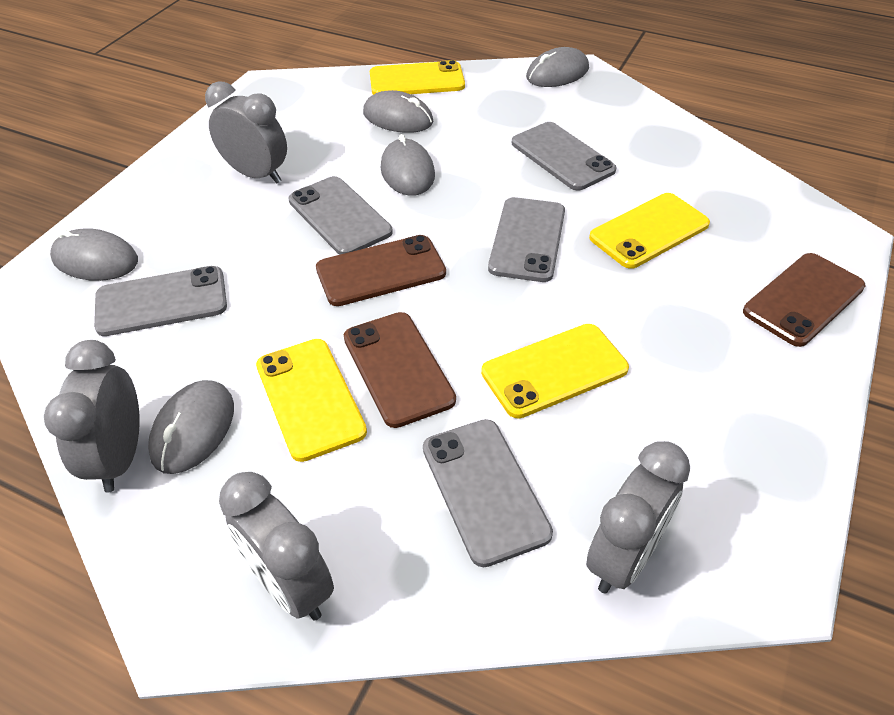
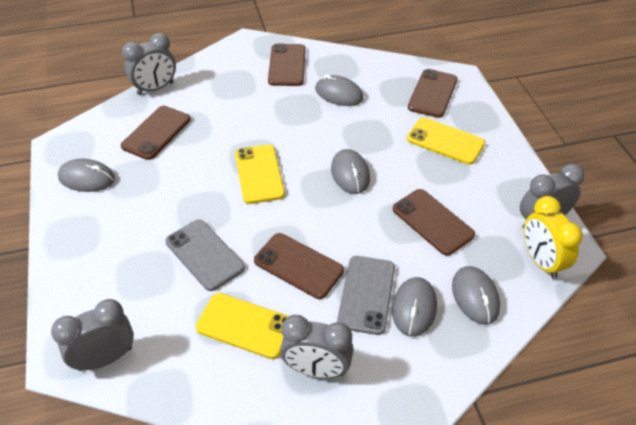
brown phone: [316,235,446,306] [344,312,456,428] [743,253,866,347] = 3 -> [121,106,190,160] [254,233,344,299] [268,44,306,86] [393,189,475,256] [408,69,458,118] = 5
grey phone: [94,266,227,336] [288,176,393,255] [423,419,553,567] [488,197,565,282] [512,122,617,191] = 5 -> [165,219,245,291] [337,256,395,335] = 2
yellow clock: none = 0 -> [524,196,583,279] = 1
yellow phone: [256,339,367,462] [370,60,465,95] [481,324,629,418] [589,193,710,269] = 4 -> [196,293,289,359] [235,144,285,204] [407,117,485,165] = 3

